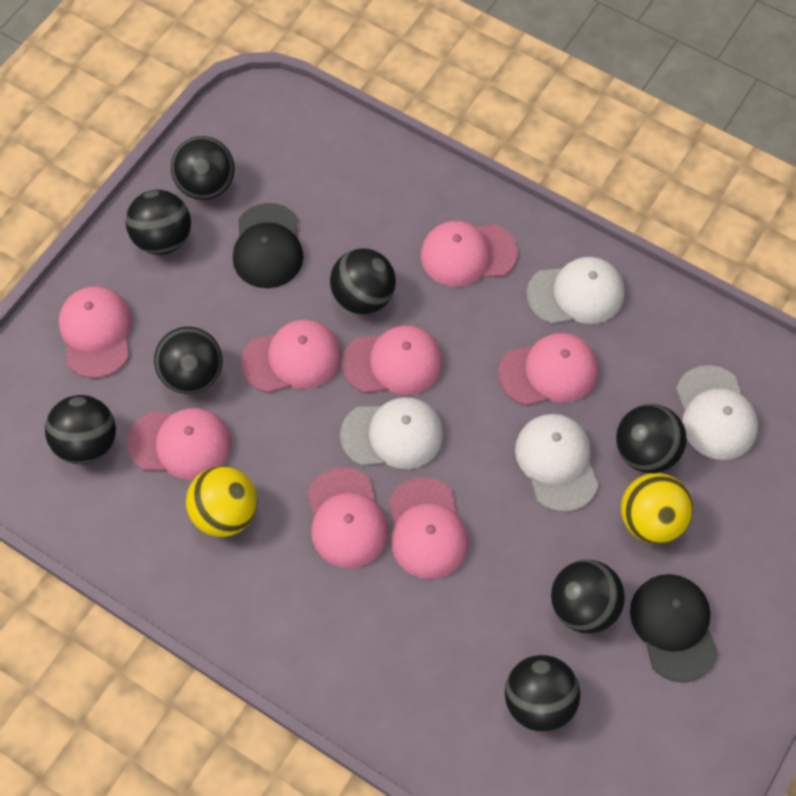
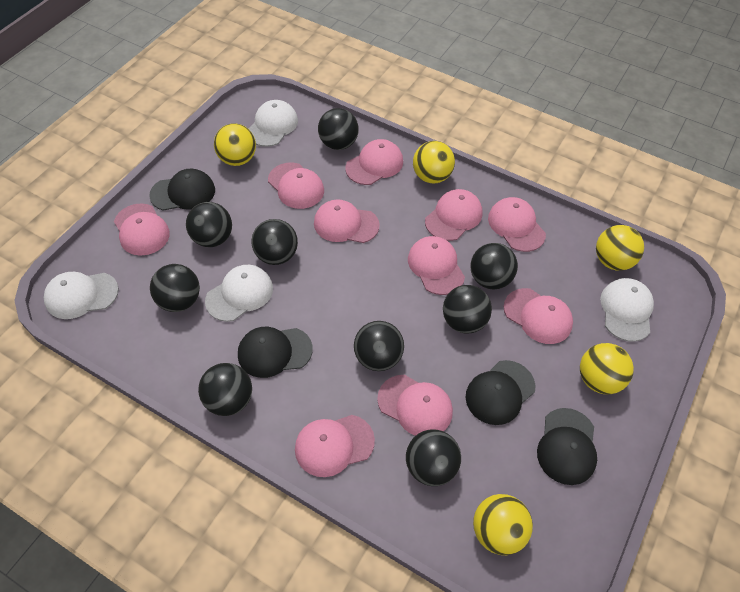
black ball: [45,395,116,464] [126,190,191,255] [154,327,223,394] [171,136,235,200] [330,248,396,314] [505,655,581,732] [551,560,625,633] [616,404,687,473] = 8 -> [150,264,200,312] [186,202,232,247] [198,363,252,416] [251,219,298,265] [318,108,359,150] [354,321,404,371] [406,430,461,486] [443,285,492,334] [470,243,518,289] = 9
black cap: [233,203,304,288] [630,574,718,682] = 2 -> [149,168,215,211] [238,327,313,378] [466,360,536,425] [537,408,597,485] = 4
pink cap: [59,286,132,378] [127,408,231,480] [241,320,341,393] [307,467,389,568] [342,326,443,395] [389,477,469,579] [421,221,517,287] [498,333,598,406] = 8 -> [114,203,170,256] [268,163,324,209] [295,415,375,477] [314,200,380,243] [345,139,403,185] [377,375,453,436] [408,236,465,295] [425,189,482,241] [488,197,546,252] [503,288,573,344] = 10
yellow ball: [186,466,258,537] [621,473,693,544] = 2 -> [214,123,256,166] [413,141,455,184] [473,494,533,555] [580,343,634,394] [596,225,644,271] = 5

